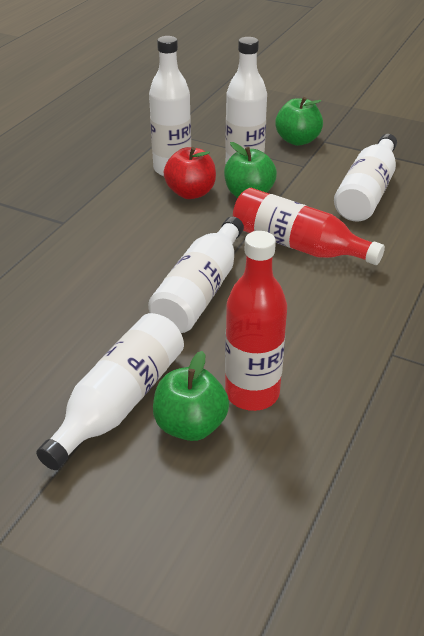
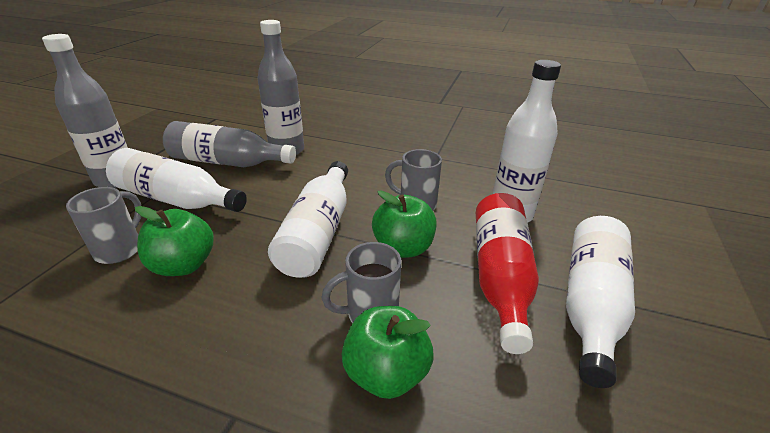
grey bottle: none = 0 -> [42,34,128,188] [163,121,296,167] [257,20,304,155] = 3
grey mug: none = 0 -> [66,187,141,264] [322,242,401,323] [385,149,442,210] = 3
red apple: [164,147,216,199] = 1 -> none = 0
red bottle: [225,231,287,411] [233,188,385,265] = 2 -> [476,193,539,354] = 1
white bottle: [36,313,184,470] [148,217,244,333] [149,36,191,176] [225,37,267,163] [334,134,397,221] = 5 -> [106,148,247,212] [268,161,348,278] [493,60,561,223] [566,216,635,388] = 4

